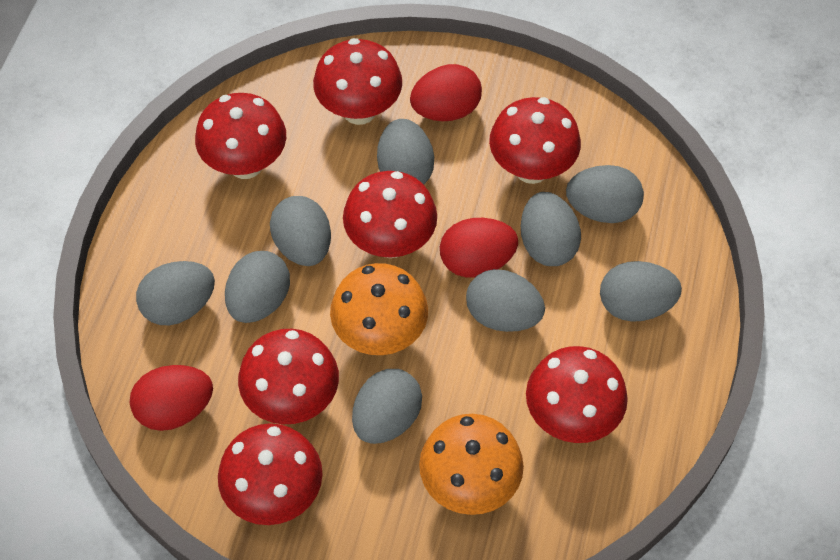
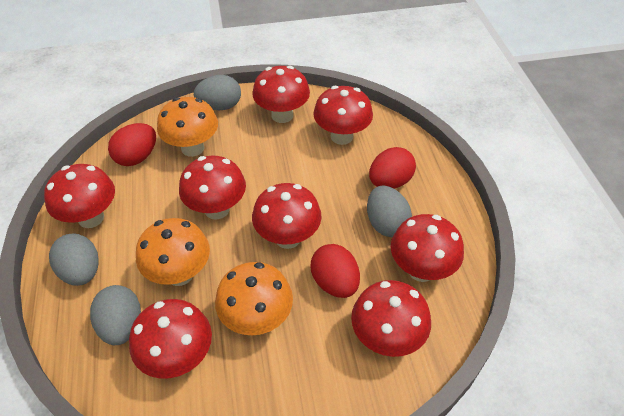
grey egg: [136,261,215,325] [225,251,290,323] [270,196,331,266] [352,369,422,444] [377,119,434,185] [466,269,545,332] [521,192,581,266] [566,165,644,223] [600,261,682,322] = 9 -> [49,233,99,286] [90,285,141,345] [194,75,241,110] [367,186,412,237] = 4
orange mushroom: [330,263,428,355] [419,414,524,515] = 2 -> [136,218,210,286] [157,97,218,157] [215,262,293,335] = 3
red mushroom: [195,93,286,179] [218,423,323,525] [238,329,339,424] [313,38,402,125] [343,171,437,258] [489,97,581,184] [526,346,628,443] = 7 -> [44,164,115,228] [129,299,212,379] [179,156,246,220] [252,66,310,123] [252,183,322,249] [313,86,373,145] [351,280,431,357] [391,214,464,282] = 8

